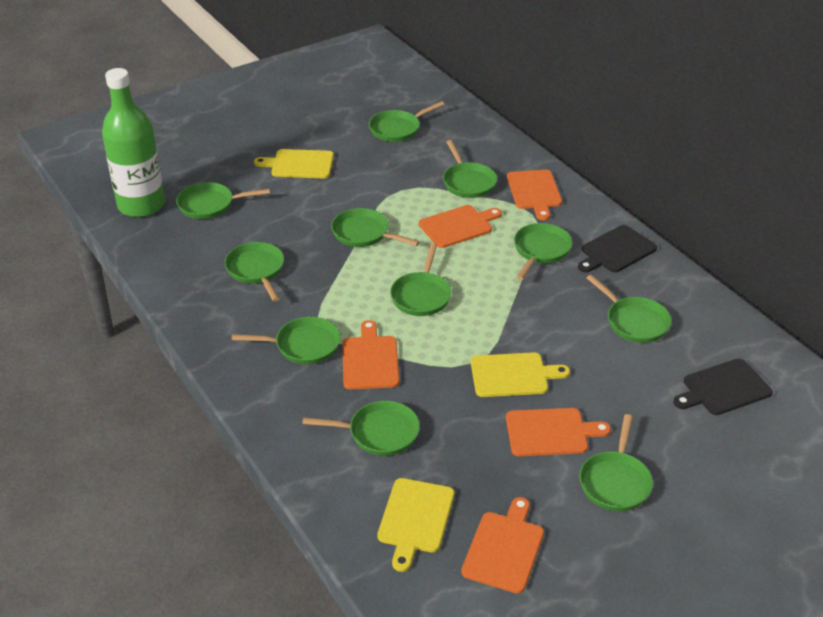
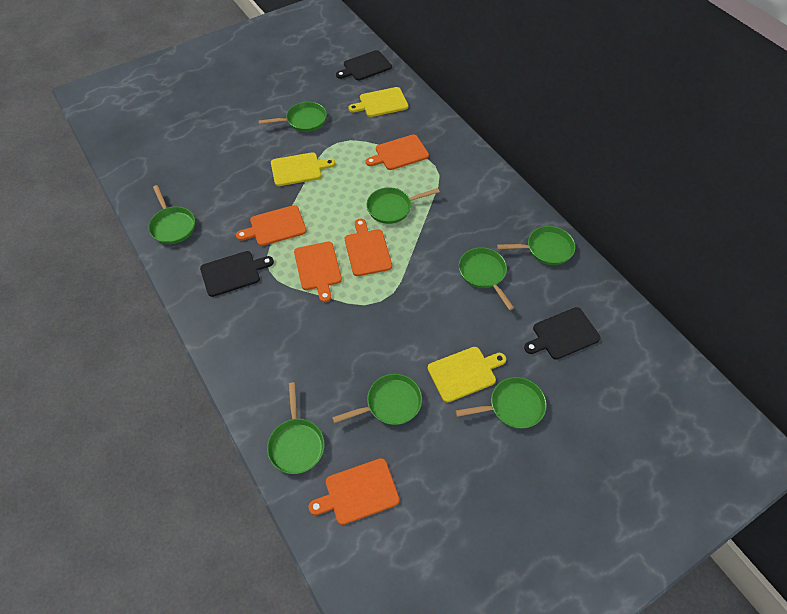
black cutting board: [578,225,657,273] [674,358,773,415] = 2 -> [200,251,274,297] [336,50,392,81] [524,307,601,360] = 3
green bottle: [102,68,165,217] = 1 -> none = 0
green pan: [176,182,270,219] [225,242,284,301] [232,317,340,364] [302,401,420,456] [331,208,420,247] [369,101,445,142] [390,243,451,316] [443,140,497,198] [514,223,572,280] [579,414,653,511] [586,275,671,343] = 11 -> [148,185,195,244] [259,102,327,132] [267,382,325,474] [332,374,422,425] [367,187,440,224] [455,377,547,429] [459,247,514,310] [497,226,575,265] = 8

